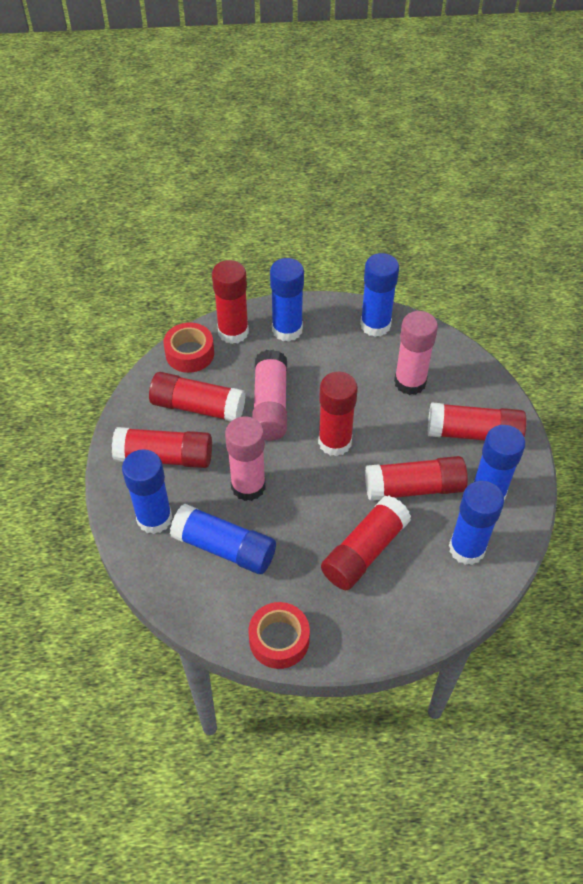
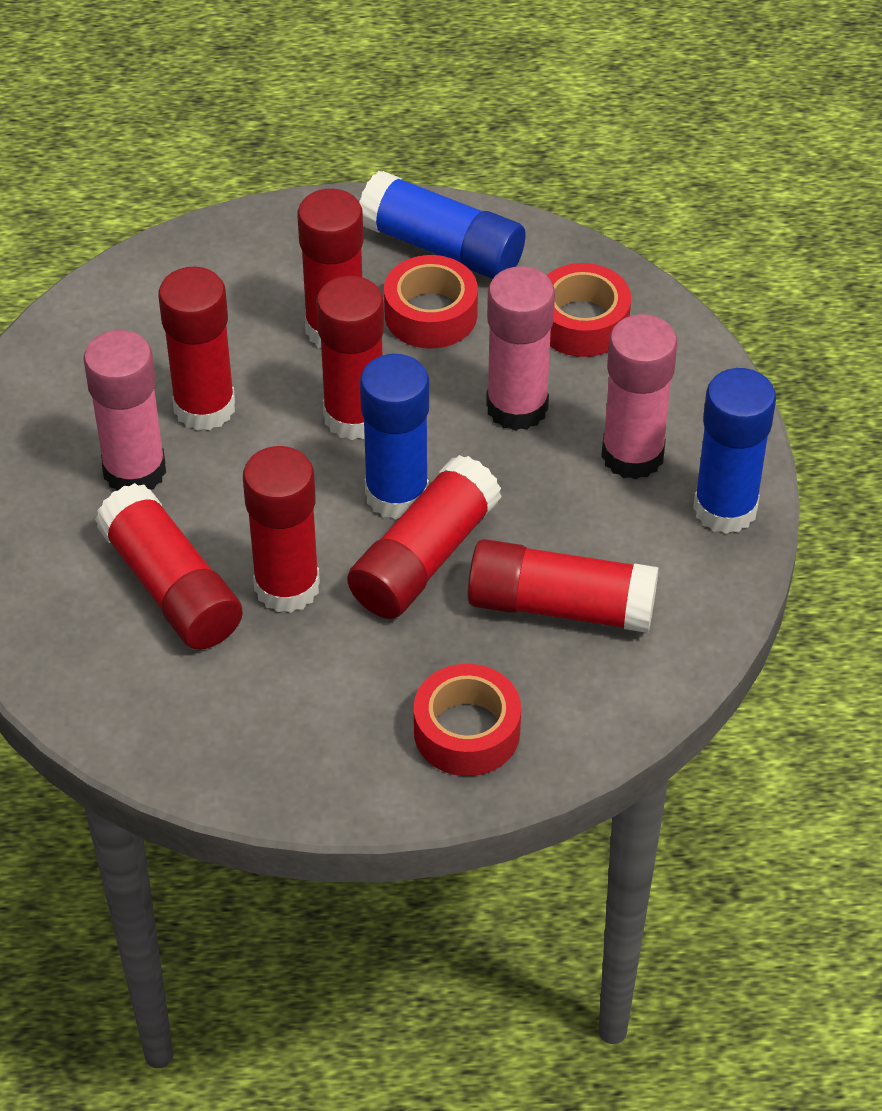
blue glue stick: [122,449,172,534] [170,503,276,574] [270,258,304,342] [360,253,399,337] [449,481,504,565] [474,425,526,501] = 6 -> [359,171,526,279] [360,354,429,520] [693,368,776,534] = 3
red tape: [163,322,214,373] [249,602,310,669] = 2 -> [384,255,478,348] [414,664,521,776] [547,263,631,357] = 3

